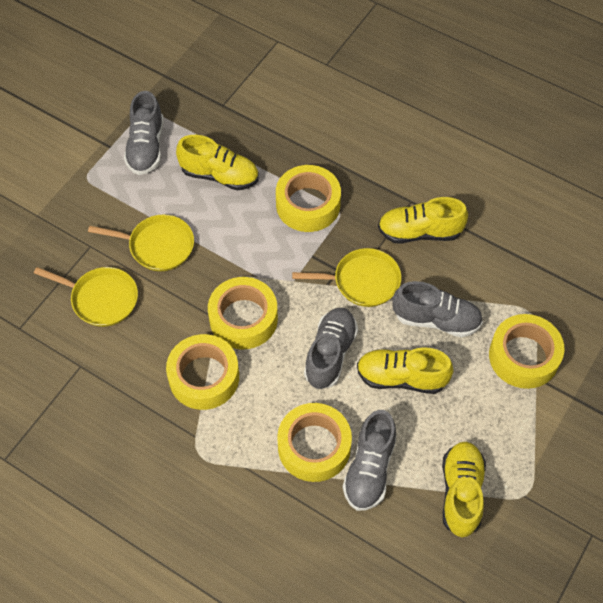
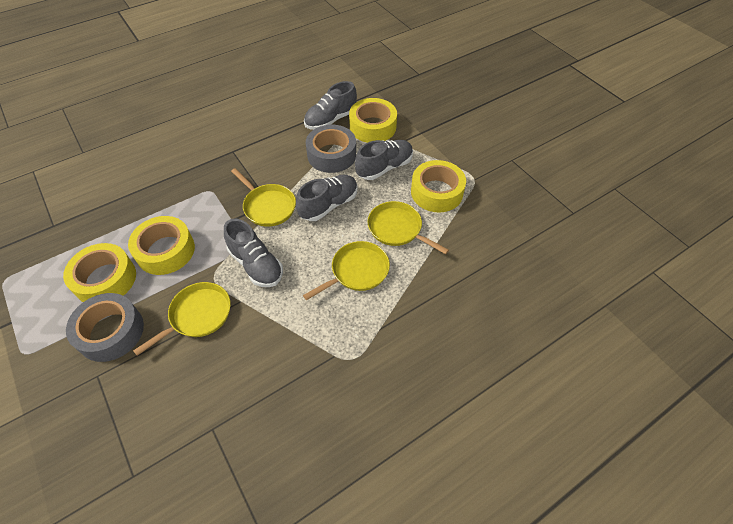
grey tape: none = 0 -> [66,293,144,362] [306,125,356,173] = 2
yellow pan: [34,267,138,327] [88,214,194,271] [292,248,401,307] = 3 -> [133,282,231,356] [231,168,296,227] [303,241,390,300] [367,201,449,254] = 4
yellow shoe: [176,135,259,191] [357,347,453,394] [378,197,468,243] [442,442,486,537] = 4 -> none = 0
yellow tape: [166,334,239,410] [208,277,278,349] [276,165,341,232] [277,403,352,482] [489,314,564,389] = 5 -> [63,243,136,302] [128,216,195,275] [349,98,397,143] [411,160,466,212] = 4

